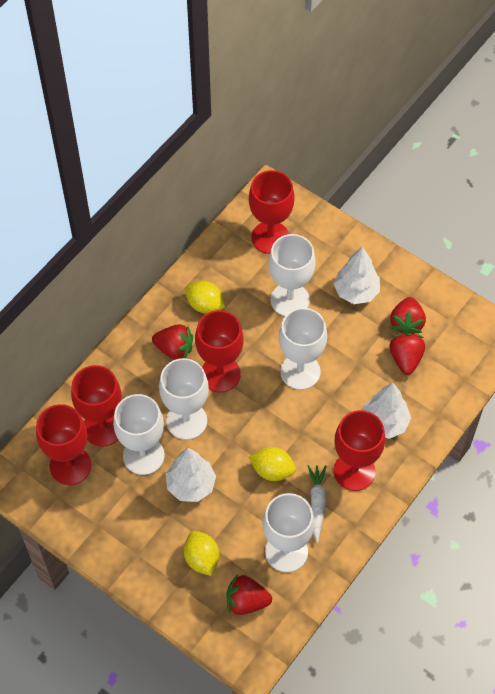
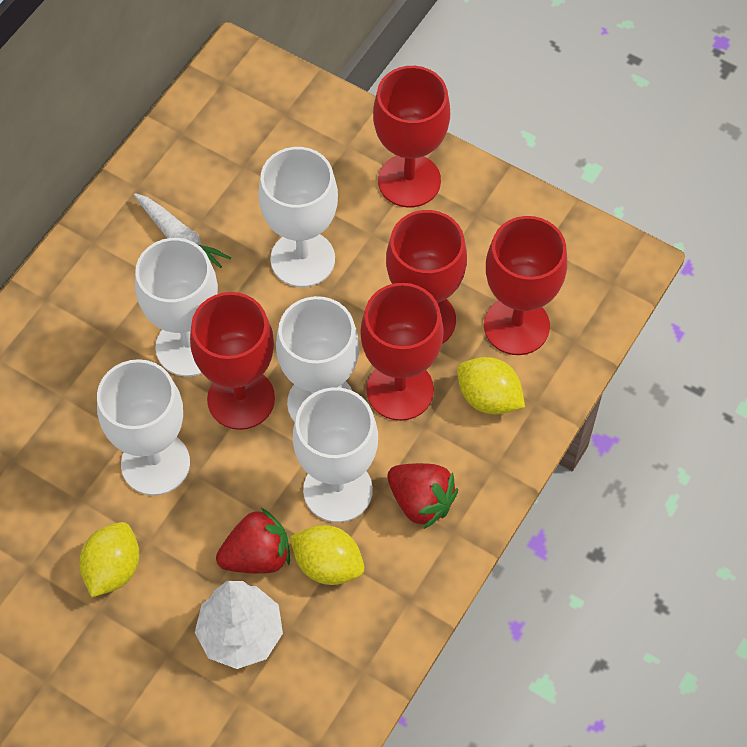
red strawberry: [152,324,193,360] [226,575,272,615] [389,333,425,375] [390,297,426,334] = 4 -> [216,508,290,574] [387,463,458,529] = 2
white tree: [166,448,216,502] [333,246,380,304] [363,383,411,439] = 3 -> [195,581,283,669] = 1

